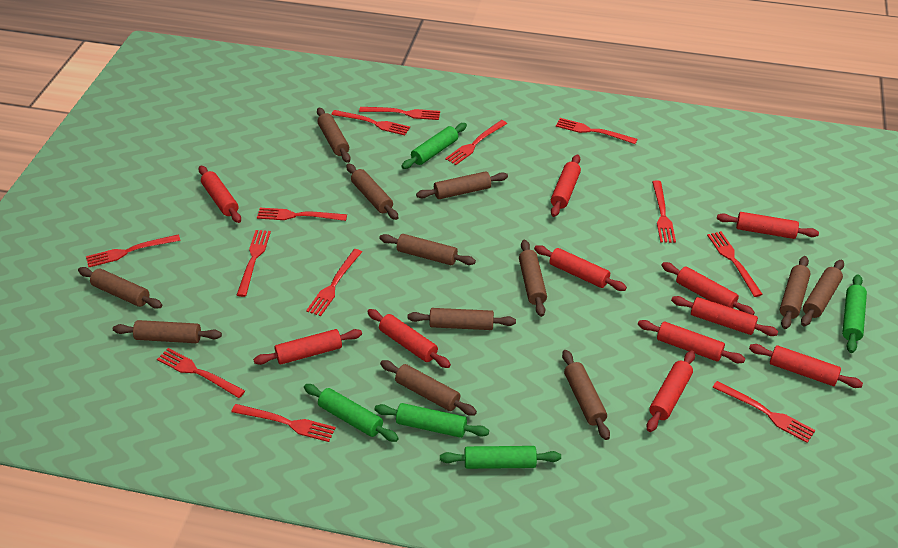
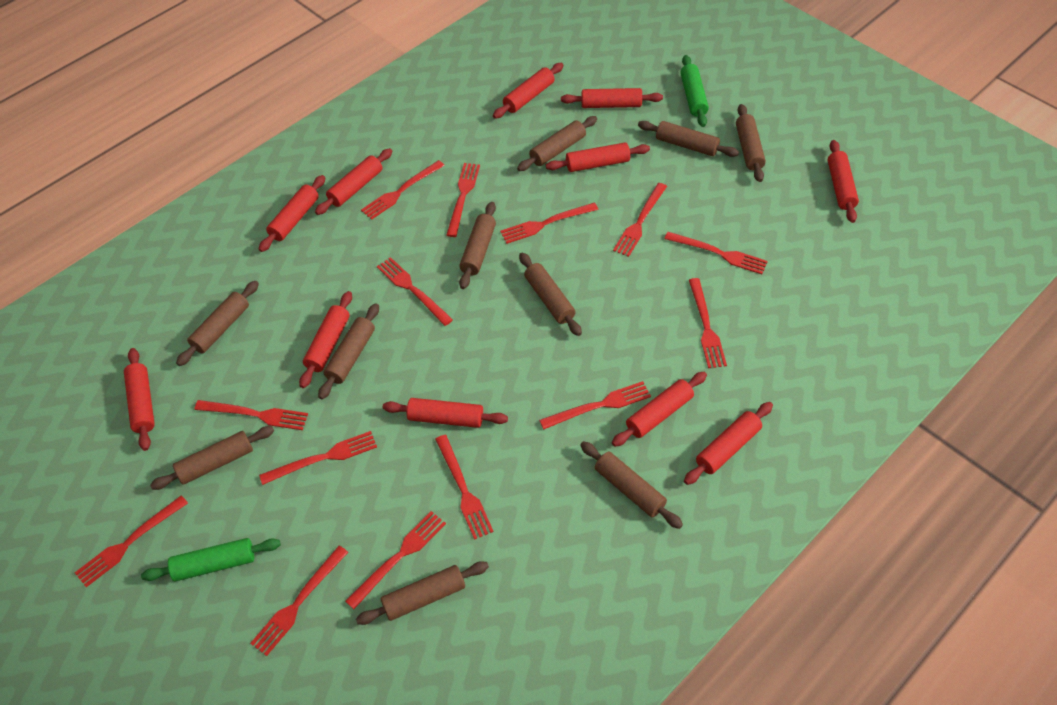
brown rolling pin: [78,267,162,309] [113,320,222,343] [317,108,351,163] [346,164,399,220] [379,234,476,265] [380,360,477,416] [407,308,516,330] [416,171,508,199] [519,240,547,317] [562,350,610,440] [780,256,811,329] [801,260,844,326] = 12 -> [150,426,274,490] [176,281,259,366] [318,303,379,399] [356,561,489,625] [459,202,496,289] [517,116,597,171] [519,252,582,336] [580,441,683,529] [638,121,739,157] [736,104,766,182] = 10
green rolling pin: [304,384,399,442] [374,403,489,438] [401,123,467,169] [440,446,561,469] [842,274,867,353] = 5 -> [141,538,281,581] [680,55,709,127] = 2
red fork: [86,234,181,267] [157,348,245,398] [231,404,336,442] [237,230,271,297] [257,208,347,221] [306,249,362,316] [331,110,410,135] [359,107,440,120] [445,120,507,165] [556,118,638,144] [652,181,676,243] [707,231,763,297] [712,381,815,443] = 13 -> [75,495,188,587] [194,400,308,430] [250,546,348,656] [259,431,377,485] [345,511,446,609] [361,160,445,220] [377,257,453,326] [435,435,494,540] [446,163,480,237] [500,202,599,244] [539,381,651,429] [613,183,667,257] [664,232,768,274] [689,278,727,368] = 14

